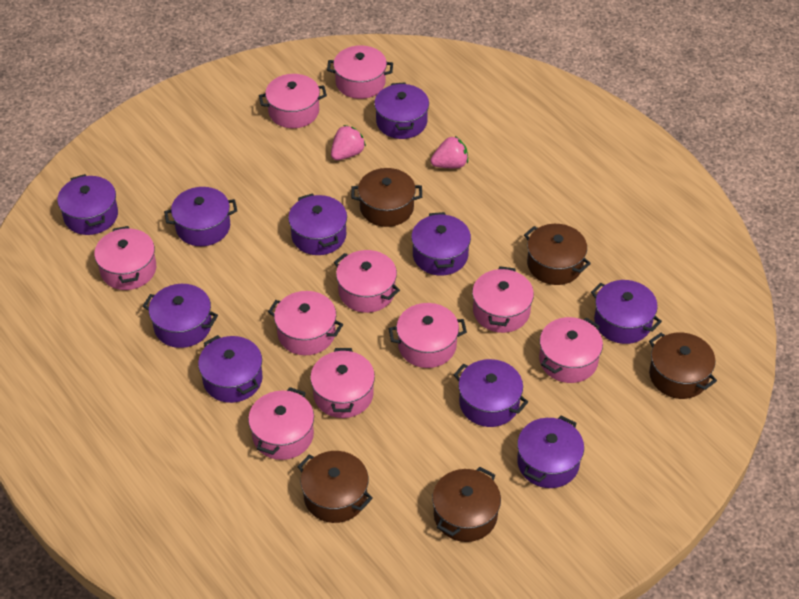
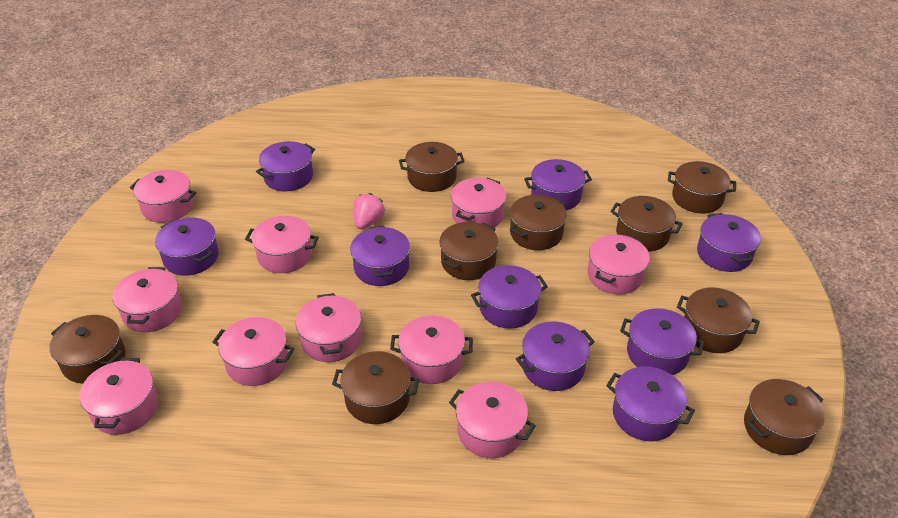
brown pot: [297,451,373,523] [351,168,422,227] [432,467,501,542] [524,224,591,285] [649,332,717,399] = 5 -> [50,315,126,384] [332,351,419,424] [399,142,465,192] [439,222,499,280] [509,195,567,250] [611,196,683,252] [668,161,736,213] [677,288,760,353] [744,379,825,455] = 9
pink strawberry: [331,125,366,160] [431,136,468,168] = 2 -> [353,193,385,229] = 1
purple pot: [57,174,118,235] [143,284,218,348] [164,187,237,246] [198,335,263,403] [288,193,347,255] [374,82,429,139] [411,212,471,275] [454,359,528,427] [517,416,584,488] [591,280,662,344] = 10 -> [155,217,219,276] [256,141,315,191] [350,226,410,286] [471,265,548,329] [516,321,595,391] [524,159,592,210] [606,366,695,441] [620,308,704,375] [697,213,761,272] = 9

